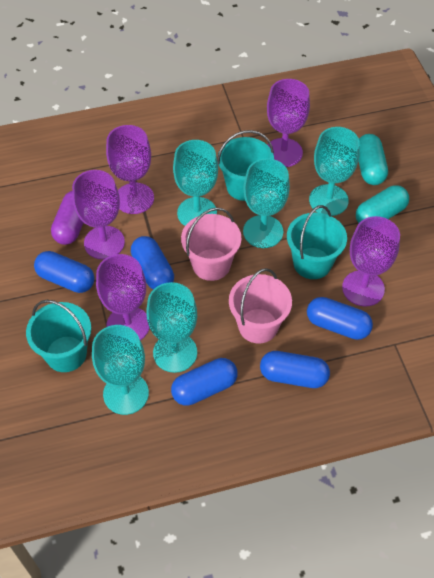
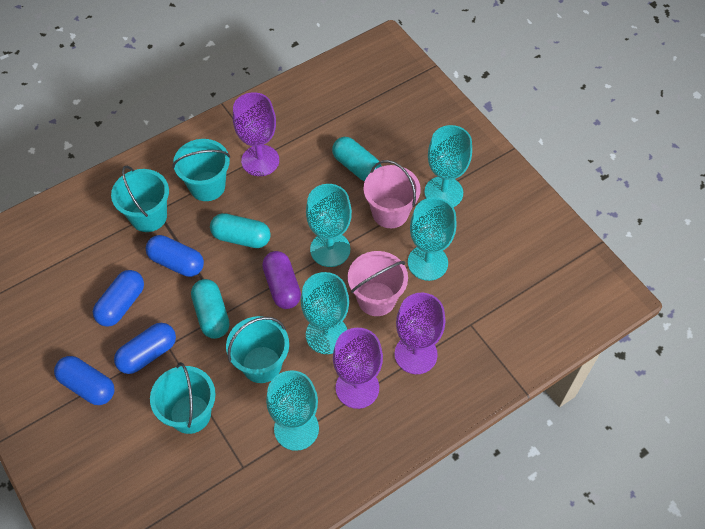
blue capsule: [34,251,94,293] [131,236,174,289] [171,358,238,406] [260,351,330,388] [307,297,373,340] = 5 -> [54,356,115,405] [93,270,144,327] [114,323,176,374] [146,235,204,277] = 4
purple goblet: [72,170,125,260] [96,254,149,340] [106,125,154,214] [267,79,310,167] [342,216,400,306] = 5 -> [233,92,279,176] [333,328,383,409] [394,293,445,374] = 3
turquoise bucket: [26,300,91,372] [217,130,274,201] [287,205,347,279] = 3 -> [111,166,169,232] [150,362,216,434] [172,139,230,201] [226,316,289,383] = 4
turquoise capsule: [356,185,409,223] [358,134,388,185] = 2 -> [191,279,229,339] [210,213,271,248] [332,137,381,181] = 3

